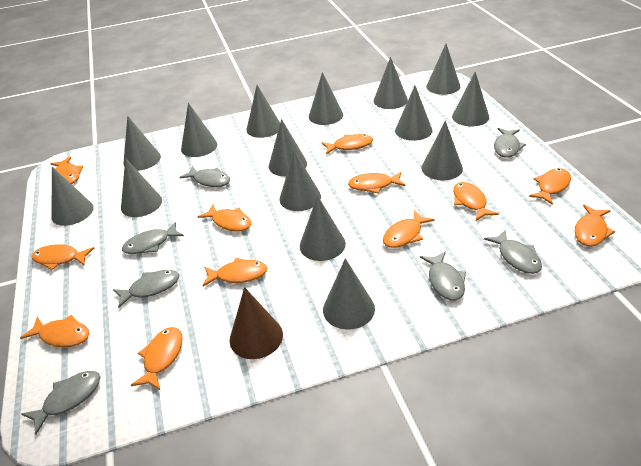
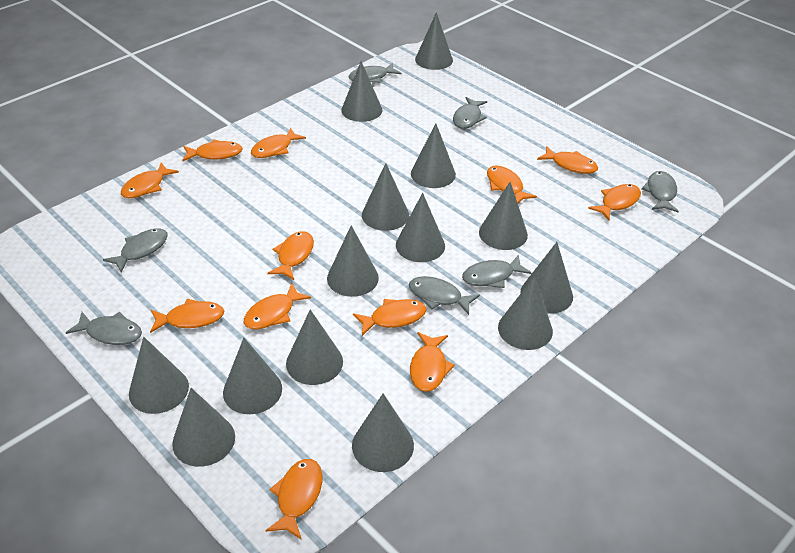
brown cone: [230,287,283,359] = 1 -> none = 0
grey cone: [52,167,94,226] [121,158,162,217] [123,116,161,171] [181,103,218,157] [246,85,280,138] [269,119,307,176] [279,150,321,211] [300,195,346,261] [309,72,343,125] [323,258,375,330] [373,57,408,109] [395,86,433,141] [422,120,463,180] [426,44,460,95] [452,72,489,127] = 15 -> [129,337,189,414] [172,388,235,467] [223,338,282,414] [286,310,343,385] [327,225,379,297] [341,61,382,122] [352,393,414,472] [362,163,409,231] [396,193,445,262] [411,123,456,188] [415,12,453,70] [479,182,528,250] [498,276,553,350] [521,242,573,314] = 14

